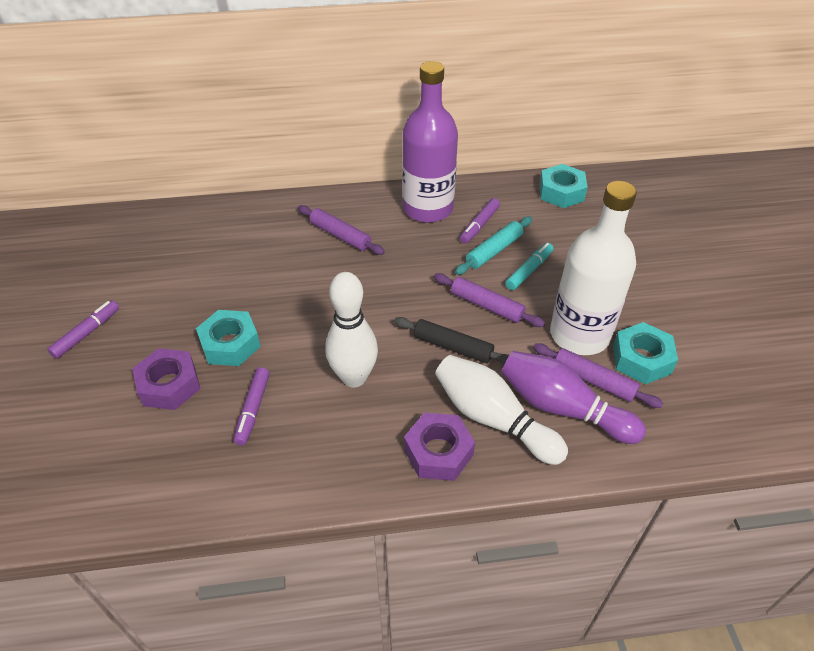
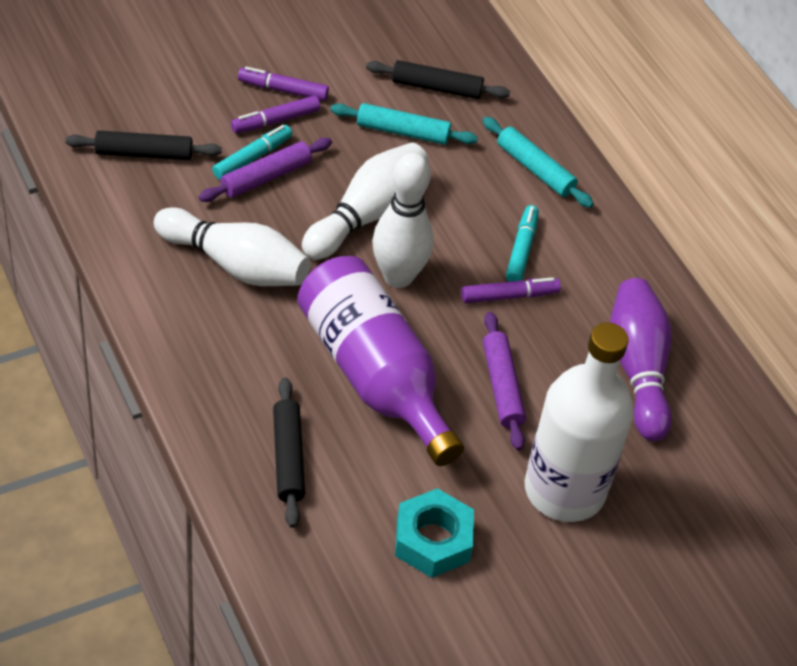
black rolling pin: [394,317,510,364] = 1 -> [65,131,222,160] [273,377,305,528] [366,60,510,99] = 3
purple nut: [132,348,201,410] [404,413,475,481] = 2 -> none = 0
purple rolling pin: [298,205,385,255] [434,273,545,327] [533,343,663,408] = 3 -> [199,138,332,202] [483,312,526,451] = 2
turquoise marker: [505,243,553,290] = 1 -> [212,125,292,180] [506,205,539,282] = 2
turquoise nut: [196,310,261,366] [539,164,588,208] [613,322,678,384] = 3 -> [395,488,474,578] = 1
turquoise rolling pin: [455,216,532,275] = 1 -> [331,103,478,145] [483,117,594,208] = 2
white bowling pin: [325,272,378,388] [435,355,568,465] = 2 -> [154,207,310,286] [302,142,429,260] [372,153,434,288] = 3

